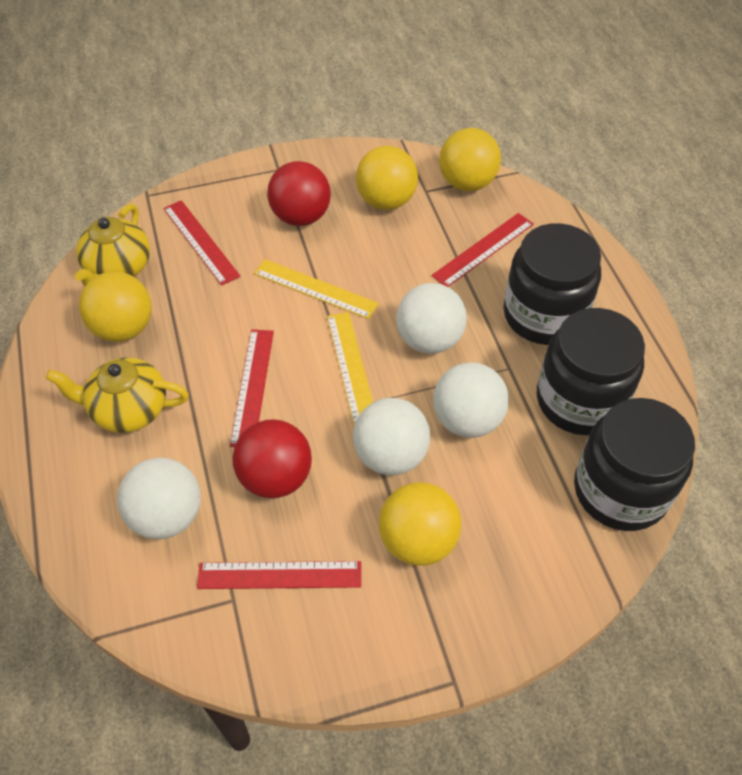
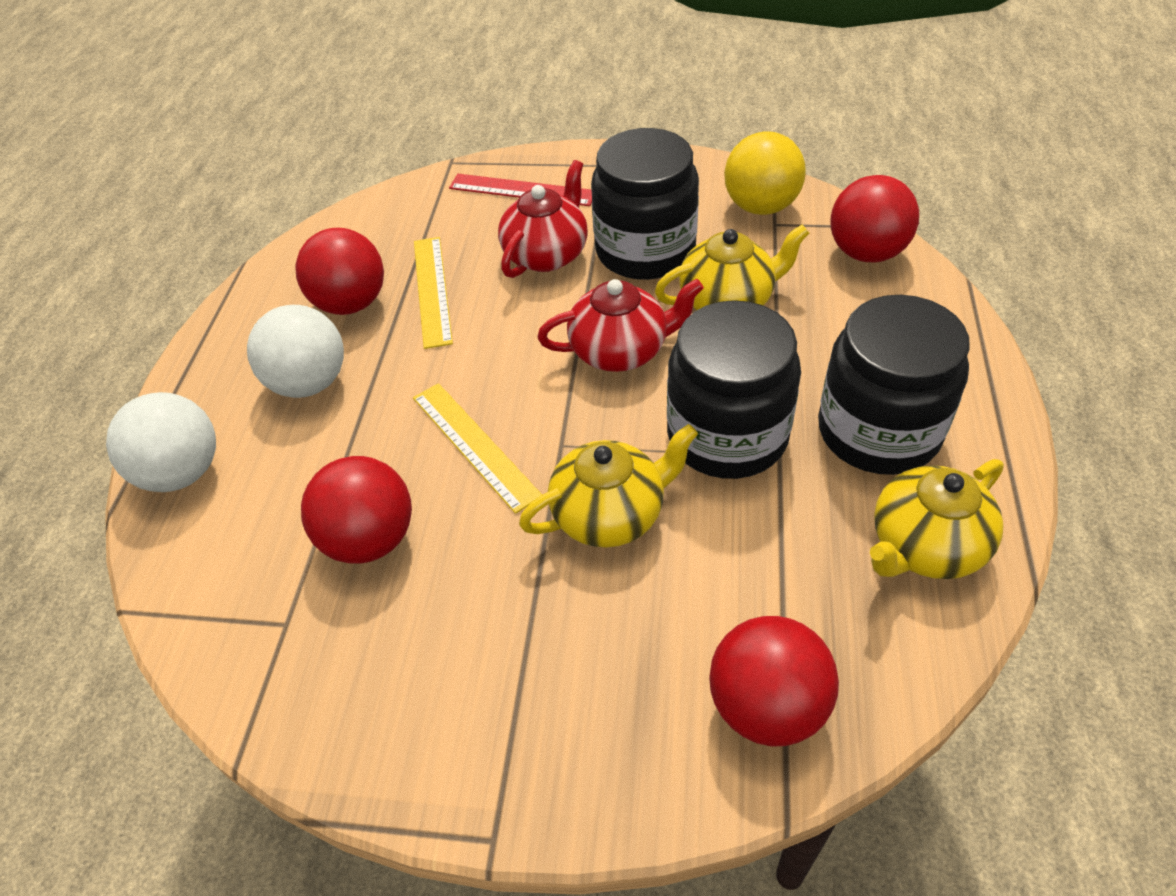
red ball: [232,419,312,498] [267,161,331,226] = 2 -> [296,228,384,315] [301,456,412,564] [709,616,839,746] [830,175,919,262] = 4
red ruler: [163,200,240,286] [197,561,361,589] [230,329,274,447] [432,213,534,287] = 4 -> [449,174,592,206] = 1
red teapot: none = 0 -> [498,160,588,278] [537,279,704,372] = 2
white ball: [117,457,201,539] [353,398,430,475] [396,283,467,354] [433,362,509,438] = 4 -> [106,392,216,492] [247,305,344,398] = 2
yellow ball: [79,272,152,342] [356,146,418,210] [379,482,462,566] [439,128,501,191] = 4 -> [724,131,806,215] = 1
yellow teapot: [46,357,189,433] [75,204,150,286] = 2 -> [519,424,698,548] [655,224,809,310] [870,459,1004,579] = 3

